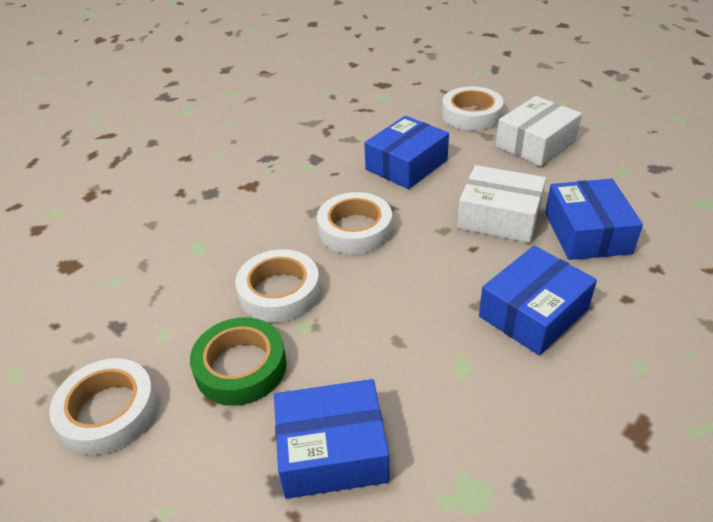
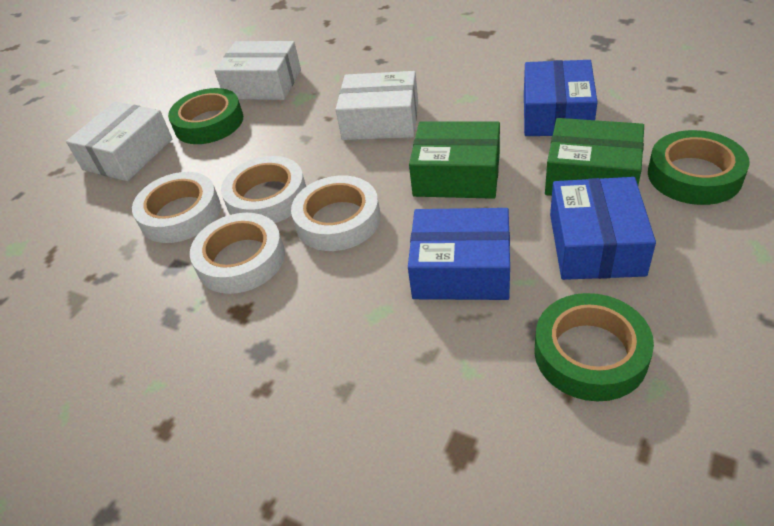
blue box: [274,379,390,499] [364,116,449,189] [479,246,597,355] [545,179,643,260] = 4 -> [408,208,510,300] [524,60,597,136] [550,177,656,280] = 3
green box: none = 0 -> [409,121,500,199] [545,118,644,196] = 2
green tape: [190,317,286,406] = 1 -> [168,88,243,144] [534,293,654,402] [648,130,750,205] = 3
white box: [457,165,546,243] [496,96,582,166] = 2 -> [66,101,172,181] [214,41,301,100] [335,71,418,140] = 3

